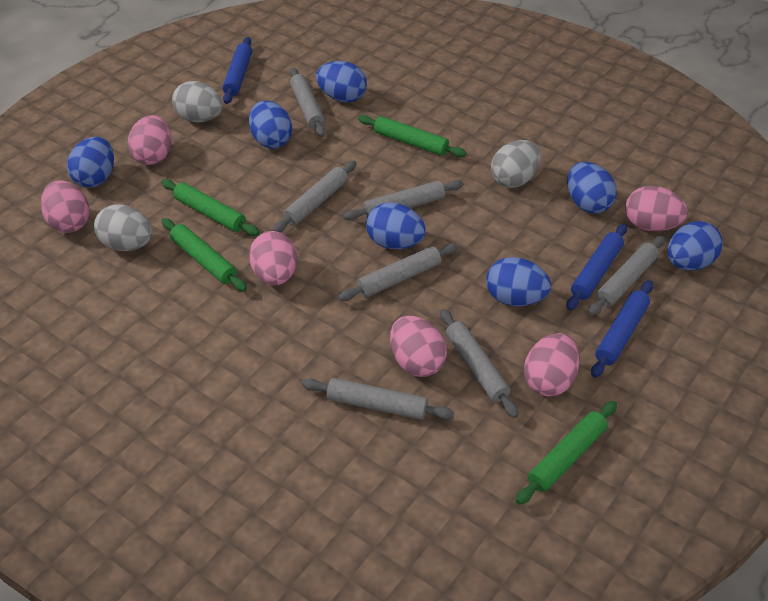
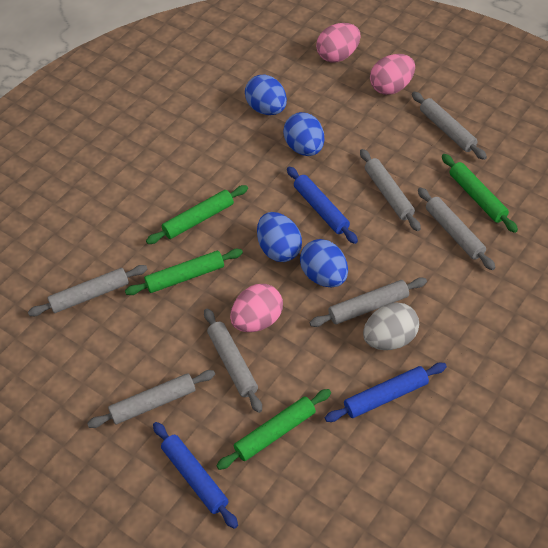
blue egg: [67,137,114,187] [249,100,292,149] [316,61,367,103] [366,203,426,249] [486,257,551,306] [567,162,617,213] [667,221,723,270] = 7 -> [245,75,287,115] [257,212,302,262] [283,112,325,156] [300,239,348,287] = 4
grey egg: [94,204,152,251] [172,81,223,122] [491,140,541,188] = 3 -> [363,302,419,350] = 1
pink egg: [41,180,90,233] [128,115,172,165] [249,231,297,285] [390,316,447,377] [524,333,579,397] [625,186,688,231] = 6 -> [230,284,283,332] [316,23,361,62] [370,54,415,95] = 3

